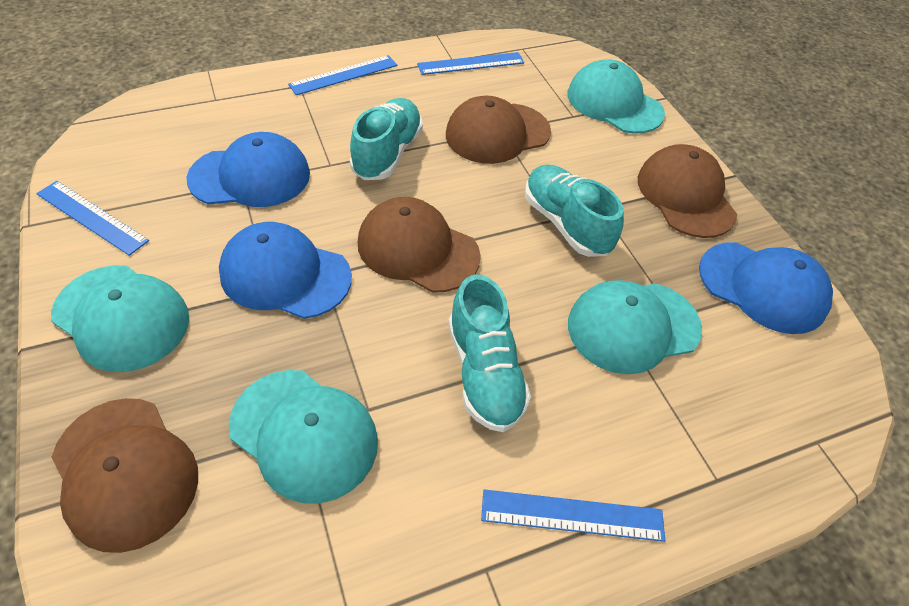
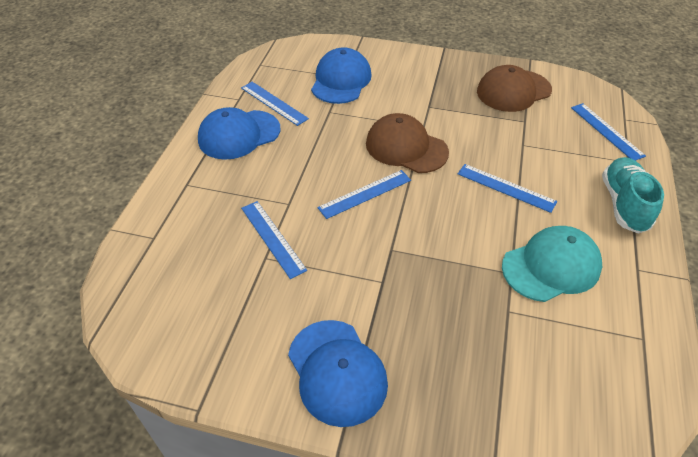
blue ruler: [36,181,149,256] [288,55,397,95] [417,52,524,75] [481,490,665,542] = 4 -> [241,82,309,126] [241,201,307,279] [317,170,411,219] [458,164,557,213] [571,103,646,161] = 5
brown cap: [51,398,198,553] [358,197,481,293] [446,96,551,164] [638,144,737,238] = 4 -> [366,113,449,173] [477,65,552,112] = 2
turquoise cap: [51,265,189,372] [229,370,378,504] [567,59,665,134] [568,280,702,374] = 4 -> [502,226,602,302] = 1
turquoise shoe: [350,98,423,180] [448,275,531,432] [525,164,624,257] = 3 -> [602,157,664,233] = 1

